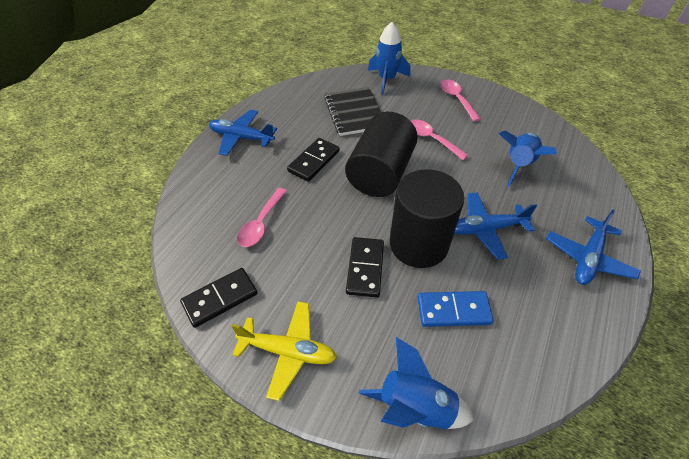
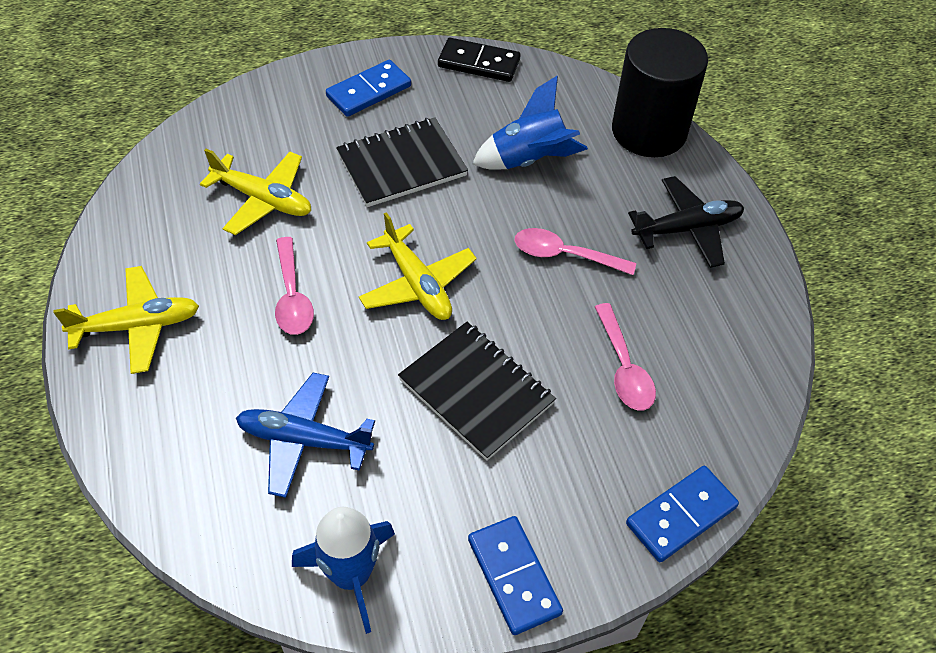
black cylinder: [345,112,418,197] [390,169,464,268] = 2 -> [612,28,708,157] = 1
black domino: [180,268,257,328] [287,138,339,182] [346,237,384,298] = 3 -> [438,38,520,82] = 1
black notebook: [324,87,381,136] = 1 -> [336,117,468,207] [398,322,556,461] = 2
black plane: none = 0 -> [628,176,744,268] = 1
blue domino: [417,291,494,327] = 1 -> [326,60,411,117] [468,516,563,635] [626,466,739,562] = 3
blue plane: [209,110,277,156] [454,192,537,260] [546,209,641,285] = 3 -> [236,373,375,498] = 1
blue rocket: [359,337,474,429] [368,22,410,94] [499,130,557,187] = 3 -> [292,507,395,634] [472,76,588,170] = 2
yellow plane: [231,301,337,401] = 1 -> [53,266,199,374] [200,149,311,235] [359,212,477,320] = 3

